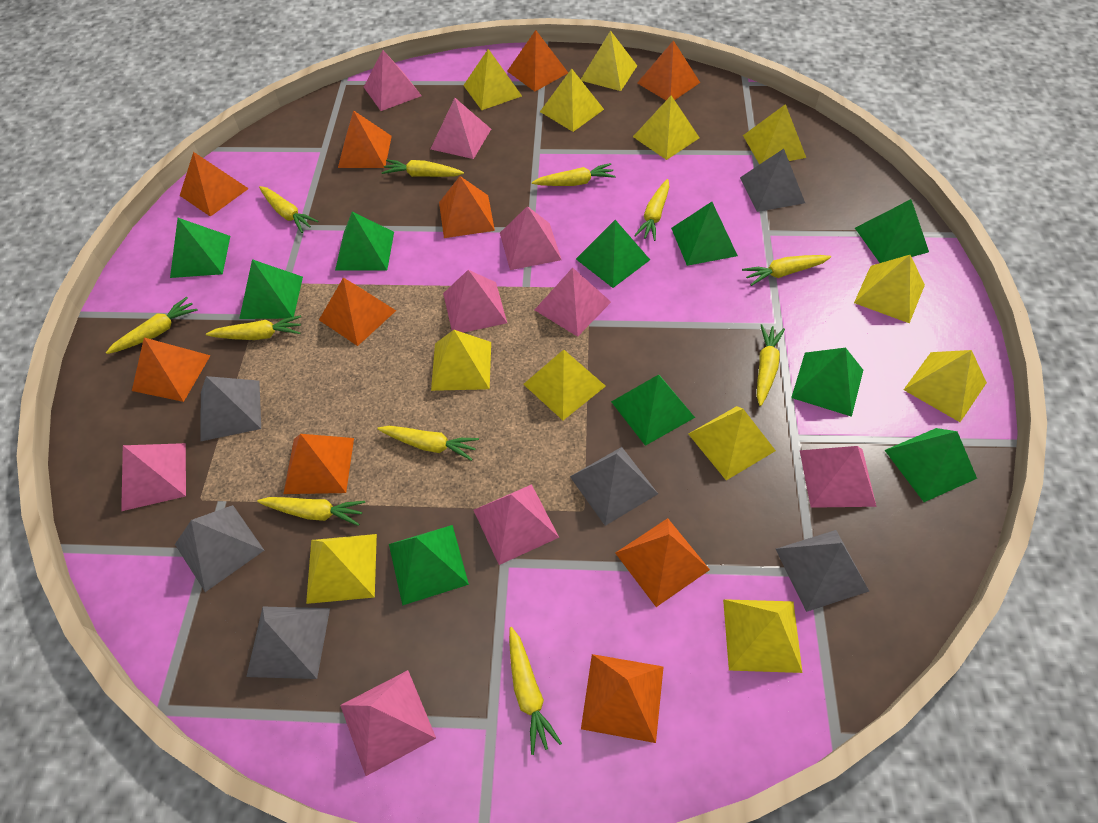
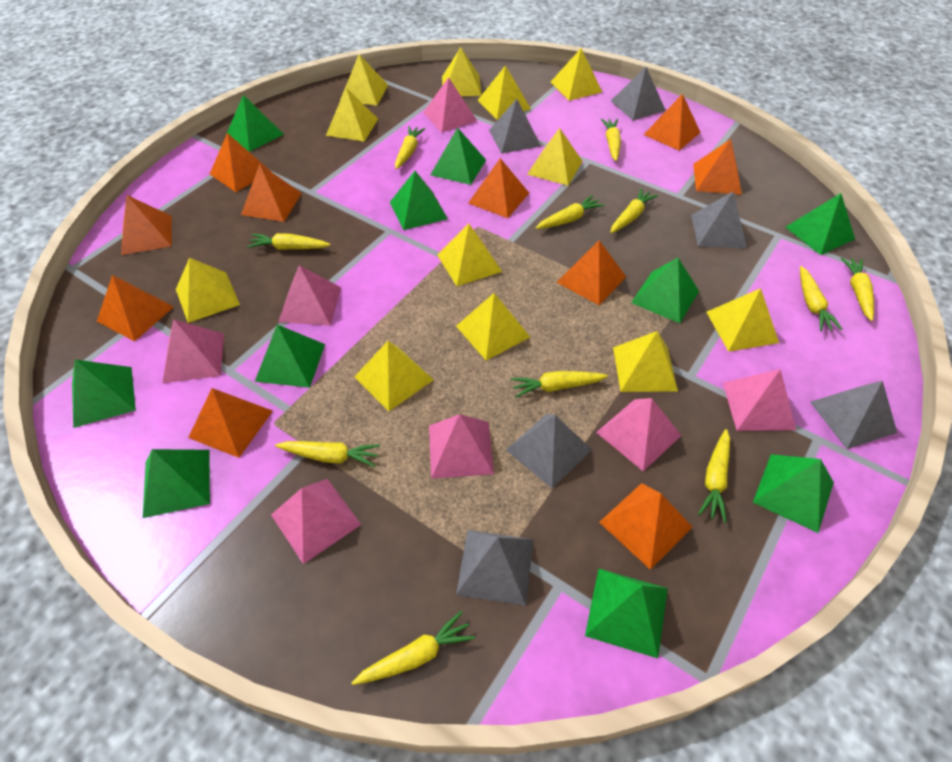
pink pyramid: [121,443,186,511] [340,670,436,776] [364,50,421,111] [431,98,491,159] [443,270,507,333] [474,484,559,565] [500,206,561,270] [535,268,611,337] [800,446,877,508] = 9 -> [163,320,224,383] [271,479,361,564] [278,265,341,326] [423,77,477,132] [429,414,494,479] [596,398,682,471] [723,369,796,431] = 7

